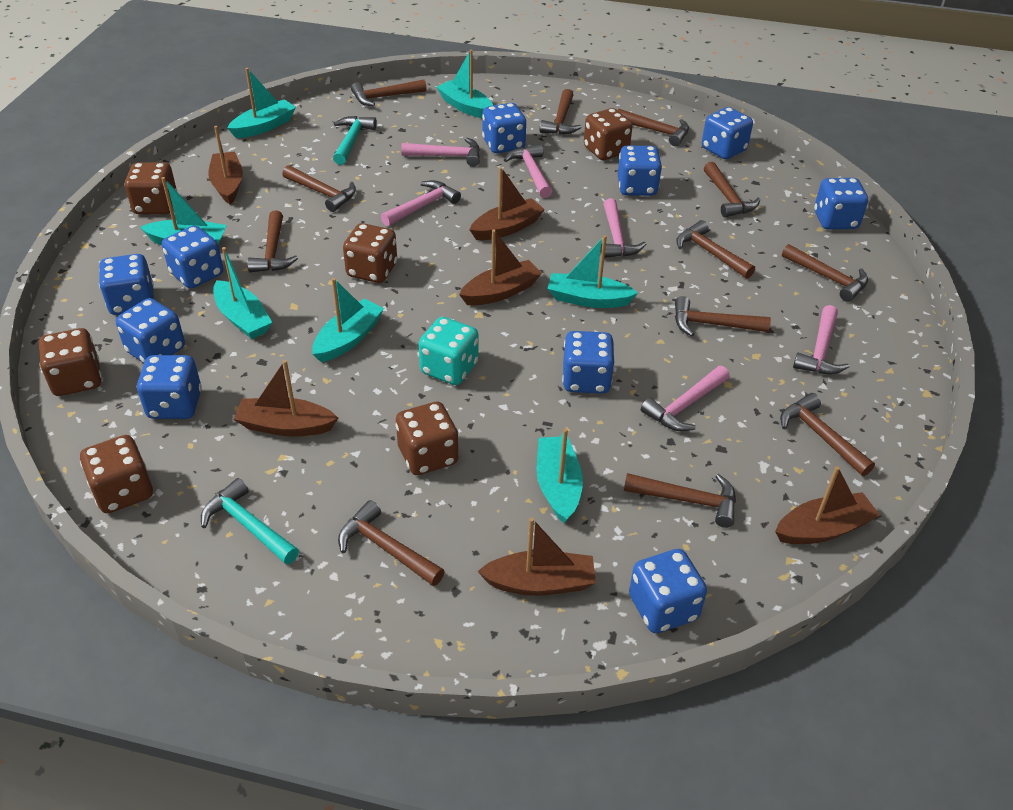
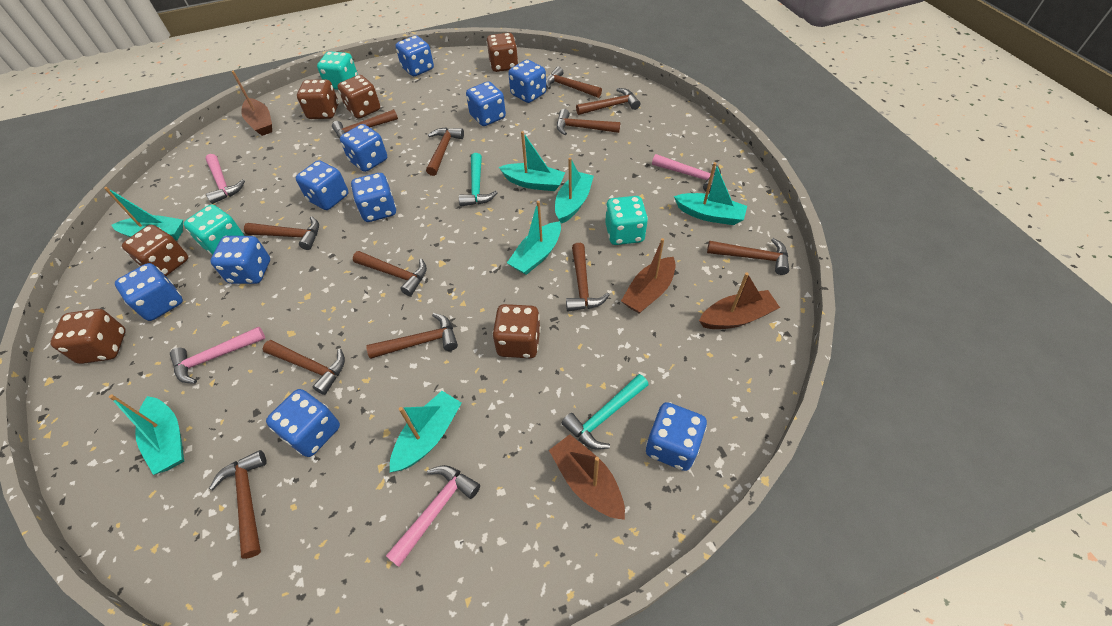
brown boat: [208,126,243,204] [234,360,338,437] [459,230,542,305] [470,167,545,240] [477,518,596,596] [775,466,880,544] = 6 -> [231,71,272,136] [549,434,625,520] [621,238,676,314] [699,272,780,329] = 4
pink hammer: [381,180,461,226] [401,138,480,167] [504,144,552,198] [600,198,646,258] [641,366,729,431] [793,305,850,375] = 6 -> [170,327,265,384] [205,154,245,204] [386,465,480,567] [652,154,721,193] = 4
turquoise dice: [419,317,479,385] = 1 -> [184,204,244,255] [317,51,358,90] [605,196,648,245] = 3

